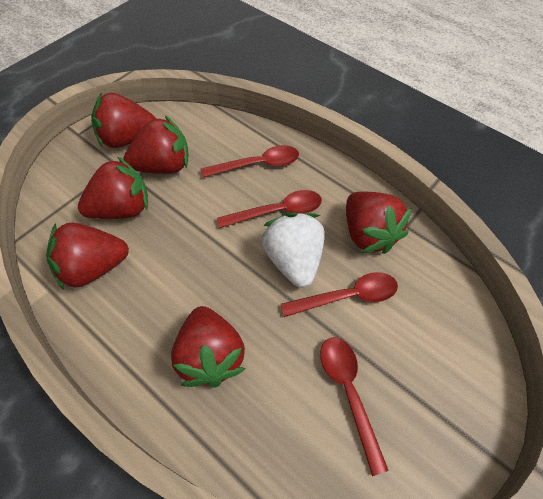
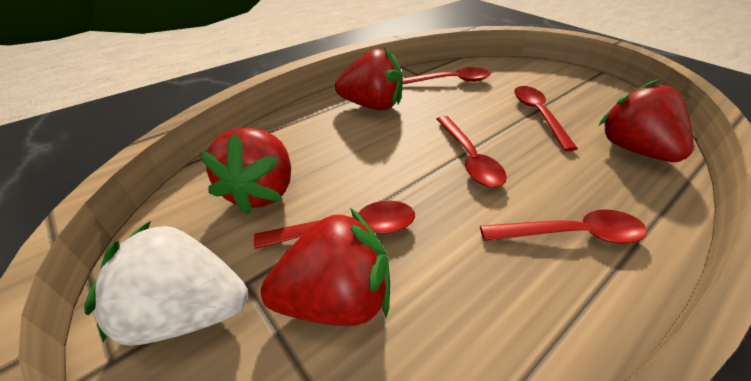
red spoon: [201,145,299,178] [217,190,322,228] [281,272,398,317] [320,337,389,476] = 4 -> [254,201,415,249] [403,67,491,84] [437,116,507,187] [480,210,647,244] [514,86,578,151] = 5
red strawberry: [46,223,129,290] [78,156,148,219] [91,93,156,148] [123,116,189,174] [171,306,245,388] [346,192,412,254] = 6 -> [200,127,291,214] [261,208,390,326] [335,48,403,110] [599,79,693,162] = 4

